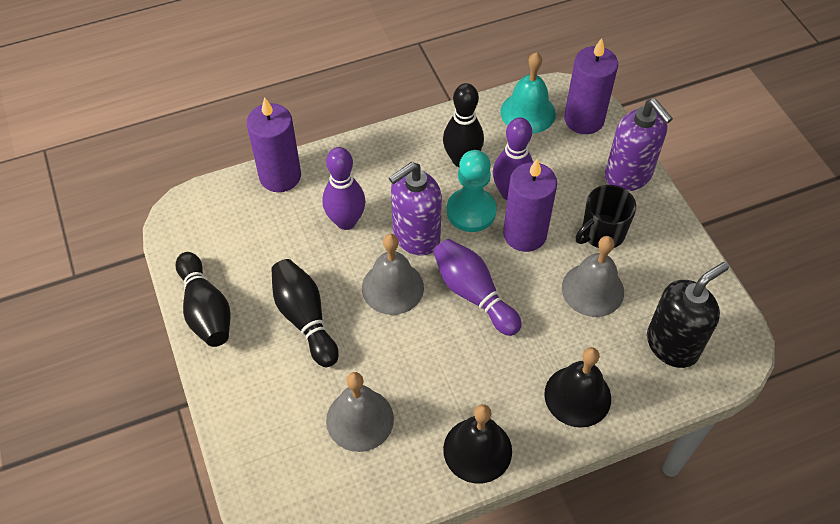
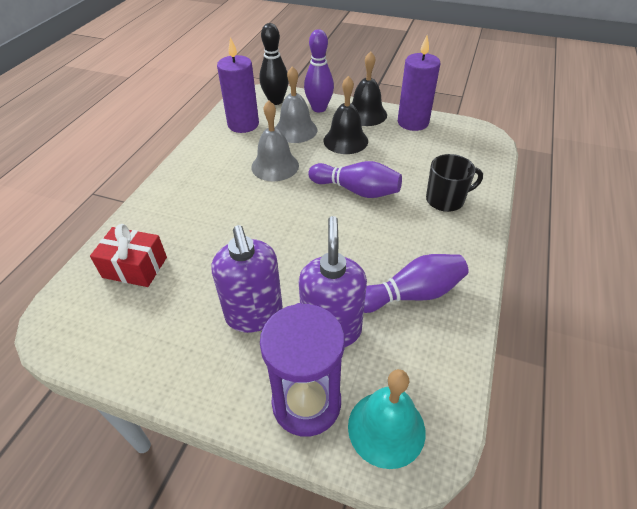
black bowling pin: [176,252,231,347] [271,259,339,367] [443,83,484,168] = 3 -> [259,23,289,105] = 1
black soap dispenser: [647,262,729,368] = 1 -> none = 0
grey bell: [326,372,394,452] [362,234,424,315] [562,236,624,317] = 3 -> [251,100,299,181] [275,66,317,143] = 2
purple candle: [247,97,301,192] [503,158,557,252] [564,38,618,134] = 3 -> [217,37,259,133] [398,36,440,131] = 2
purple hourglass: none = 0 -> [260,303,345,437] = 1
red gift: none = 0 -> [90,224,167,287] = 1
turquoise pawn: [447,150,497,232] = 1 -> none = 0

